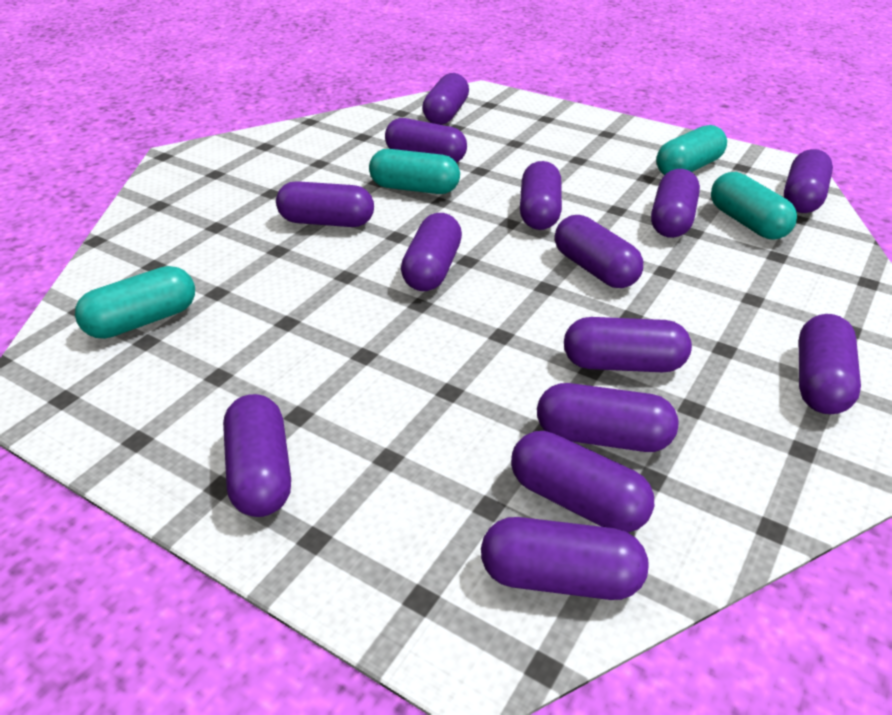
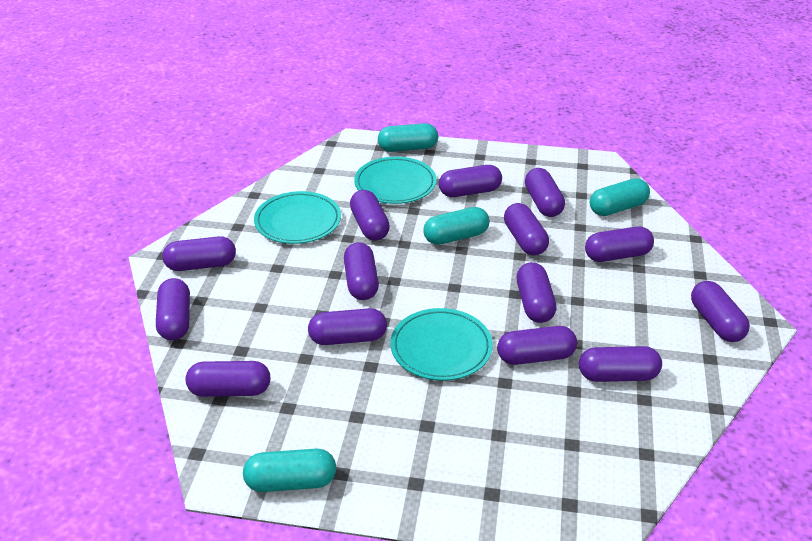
turquoise plate: none = 0 -> [254,191,341,244] [354,157,437,204] [390,308,493,381] = 3

